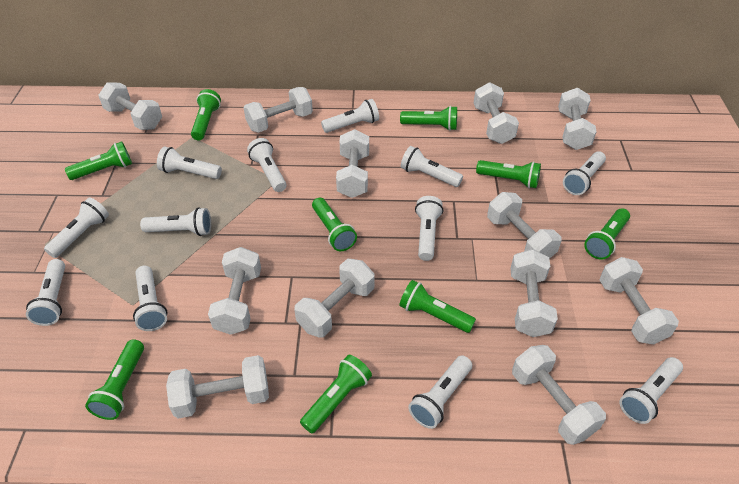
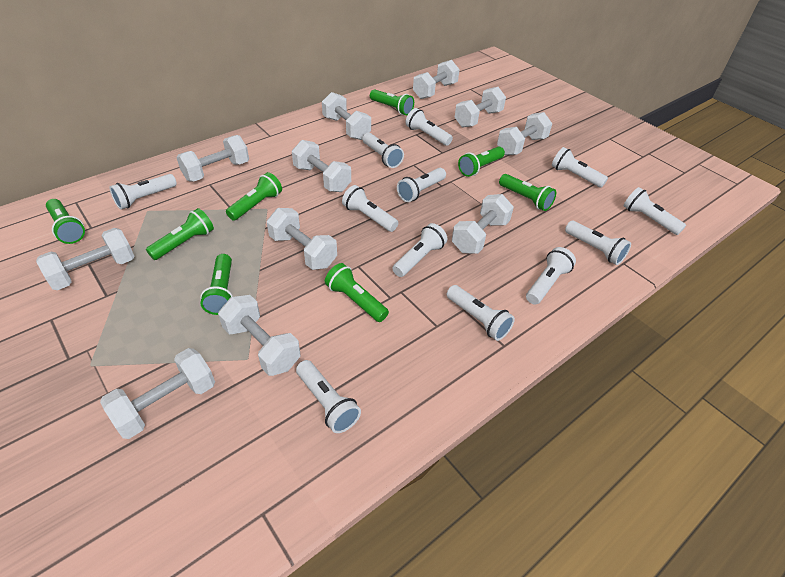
green flashlight: [65,141,132,180] [85,339,144,420] [191,89,221,140] [300,355,372,434] [312,198,357,251] [399,280,476,333] [400,106,457,131] [476,160,541,188] [584,208,630,260] = 9 -> [46,199,85,244] [146,208,214,260] [200,254,233,315] [226,172,282,221] [325,263,389,322] [370,89,414,115] [458,147,505,177] [499,174,556,211] = 8
white dumbbell: [98,82,162,130] [166,355,269,419] [208,247,261,335] [244,87,313,133] [294,259,375,337] [336,129,369,198] [474,82,519,144] [487,192,561,259] [510,249,558,337] [512,345,606,445] [558,88,597,150] [600,257,679,344] = 12 -> [36,228,134,290] [100,348,215,439] [176,135,249,182] [218,295,300,376] [267,208,337,270] [292,140,351,192] [322,92,371,140] [413,60,460,99] [452,194,514,254] [455,87,506,128] [497,112,552,155] = 11

